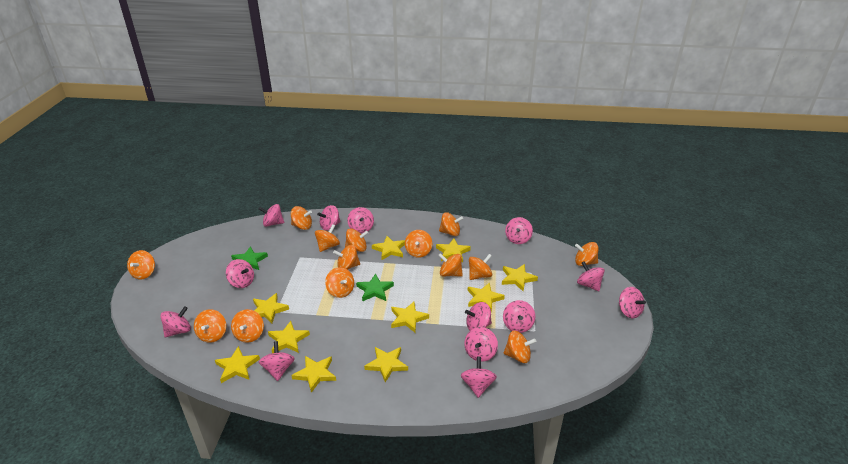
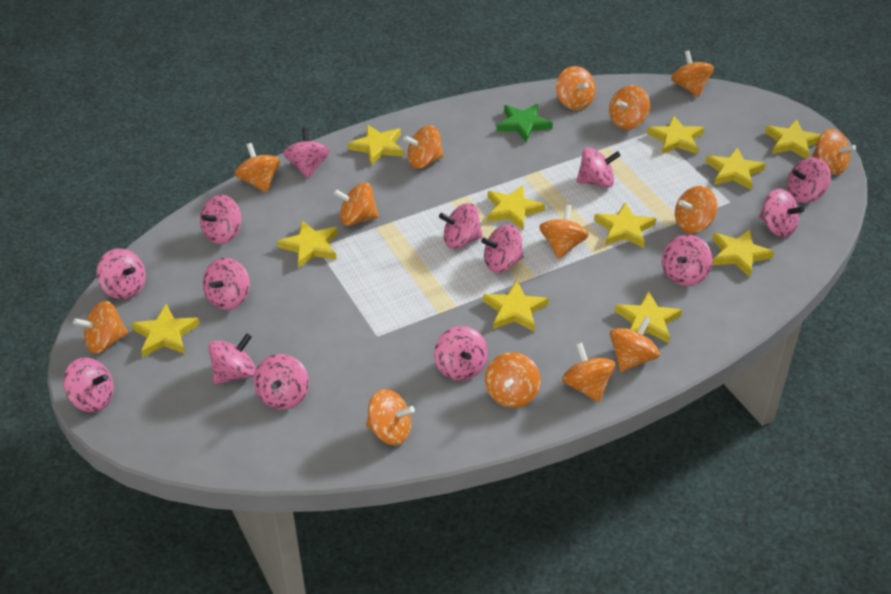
green star: [231,246,268,270] [356,273,394,302] = 2 -> [496,104,553,143] = 1
pink spinning top: [160,306,191,337] [226,259,254,288] [259,204,284,227] [259,341,295,381] [317,205,340,230] [347,207,374,234] [461,357,497,398] [464,327,498,362] [465,302,492,331] [503,300,535,333] [505,217,533,244] [577,261,605,291] [619,287,646,318] = 13 -> [63,357,114,412] [96,248,146,300] [200,195,241,244] [203,258,250,310] [208,333,256,385] [254,354,309,410] [283,127,330,178] [434,326,488,381] [439,203,483,249] [481,224,524,273] [576,147,621,188] [662,235,712,286] [759,189,804,238] [787,157,831,203] = 14
yellow star: [215,346,260,383] [253,293,289,323] [268,321,310,353] [291,356,336,393] [364,347,408,383] [372,236,405,260] [391,302,429,332] [436,239,471,263] [467,282,505,312] [502,264,538,292] = 10 -> [131,304,200,357] [277,221,338,268] [348,125,404,165] [483,280,549,331] [487,185,545,230] [594,202,656,248] [615,291,682,343] [647,115,704,154] [706,148,766,190] [712,229,774,277] [765,119,821,159] = 11

